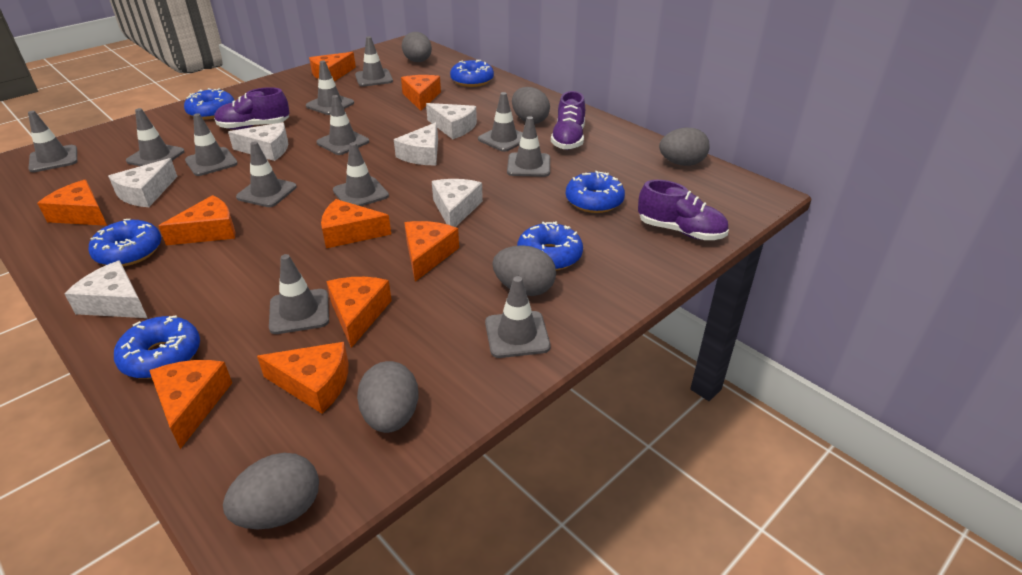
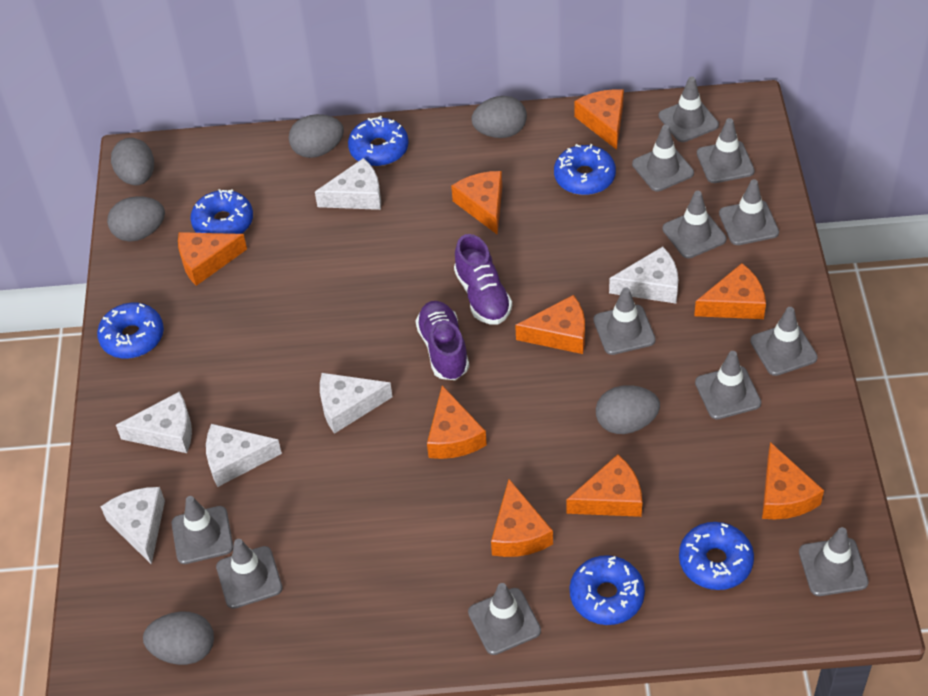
purple shoe: [214,87,290,130] [551,91,585,150] [638,180,729,240] = 3 -> [416,301,469,380] [454,234,512,325] = 2

